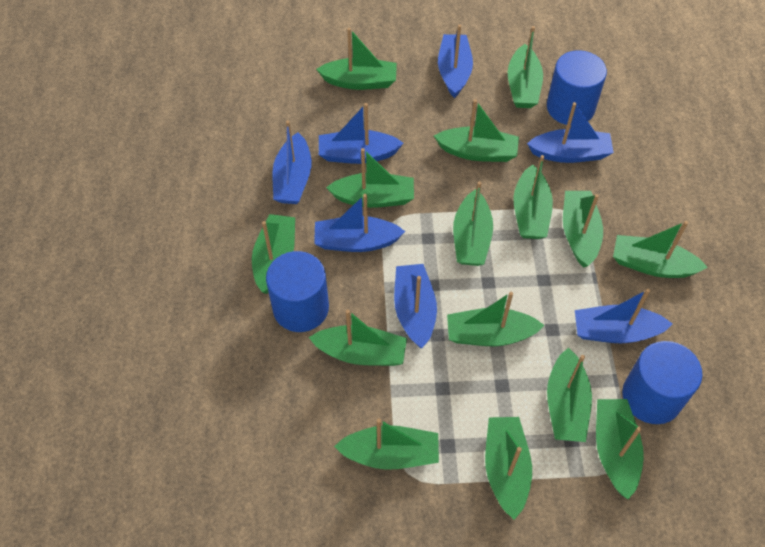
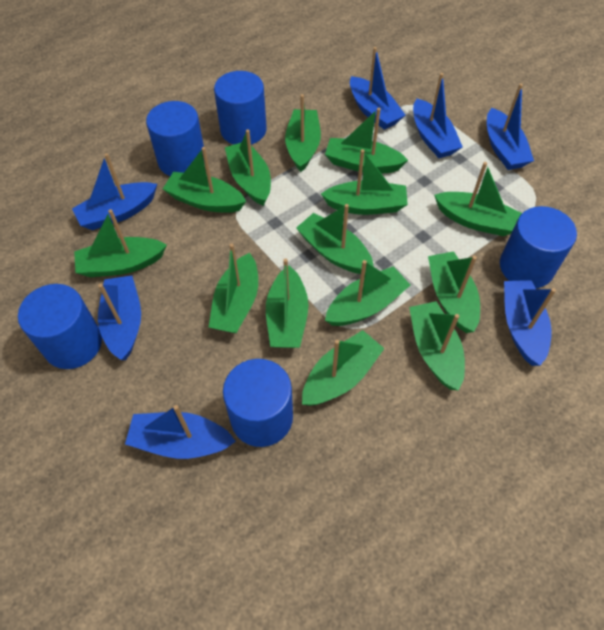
blue cylinder: [266,251,329,332] [547,50,607,125] [622,341,703,424] = 3 -> [18,284,102,369] [146,101,205,176] [214,71,267,145] [223,359,293,447] [500,206,577,288] = 5
green boat: [252,214,295,294] [308,310,407,366] [316,28,397,90] [326,148,414,208] [334,418,439,470] [434,99,519,162] [447,292,544,346] [453,181,493,266] [485,417,532,520] [508,26,543,108] [513,155,553,239] [547,347,592,442] [563,191,603,267] [596,399,644,500] [613,221,708,278] = 15 -> [74,209,167,277] [163,147,246,213] [209,244,258,333] [225,129,271,206] [266,258,308,348] [285,94,321,172] [296,204,374,274] [302,330,385,406] [321,149,408,215] [325,108,408,173] [325,260,410,326] [409,301,465,391] [428,251,480,333] [434,162,522,236] = 14

